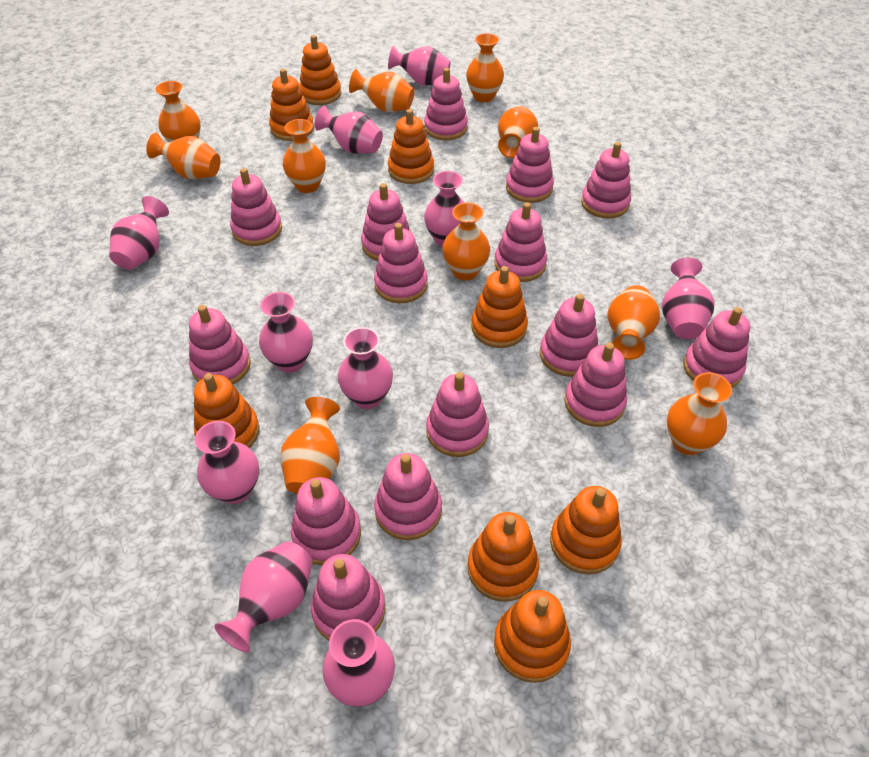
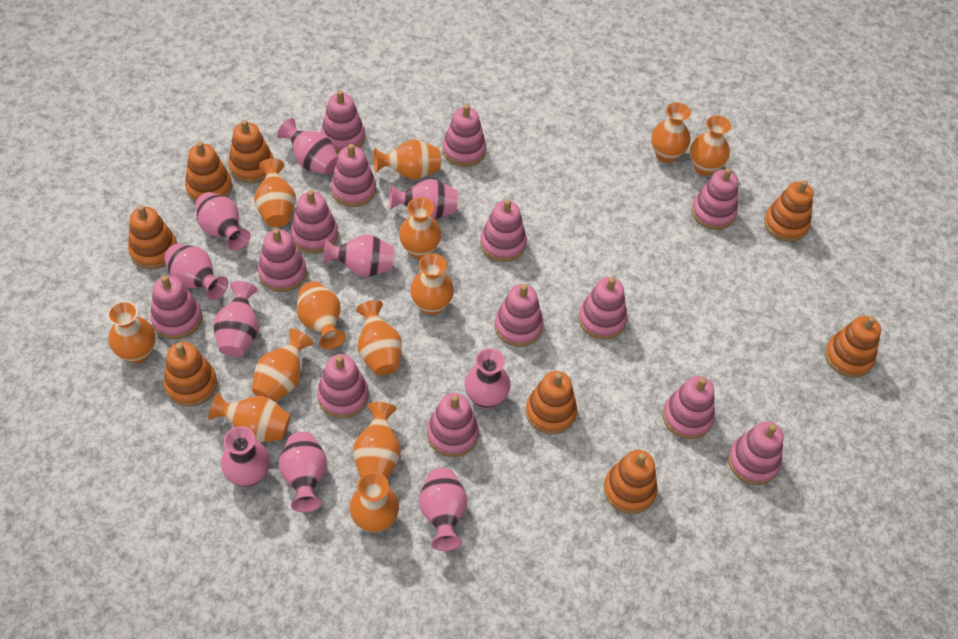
orange vase: [146,133,221,179] [155,81,201,142] [280,397,340,494] [283,119,326,193] [349,69,414,112] [442,202,490,280] [466,33,504,102] [498,106,538,158] [607,285,660,360] [667,372,732,455] = 10 -> [108,301,156,363] [209,392,291,442] [252,329,314,402] [254,158,296,227] [297,281,346,349] [350,472,399,532] [353,402,401,479] [356,300,402,376] [373,139,441,180] [399,197,441,259] [410,254,454,315] [651,102,691,163] [690,115,731,176] = 13
pink stacking toy: [189,305,251,385] [230,168,282,246] [291,477,361,565] [311,554,386,641] [361,183,411,261] [374,223,428,303] [374,453,442,540] [424,68,468,140] [426,372,489,457] [494,202,547,282] [506,127,554,203] [540,294,598,377] [564,343,627,427] [581,142,631,219] [683,307,750,388] = 15 -> [151,276,202,340] [258,228,307,292] [291,190,338,254] [317,354,369,418] [321,90,365,153] [331,144,376,207] [427,393,479,457] [442,104,486,167] [480,199,527,262] [495,284,543,347] [578,277,627,339] [663,376,715,439] [692,168,738,230] [728,422,784,485] = 14

